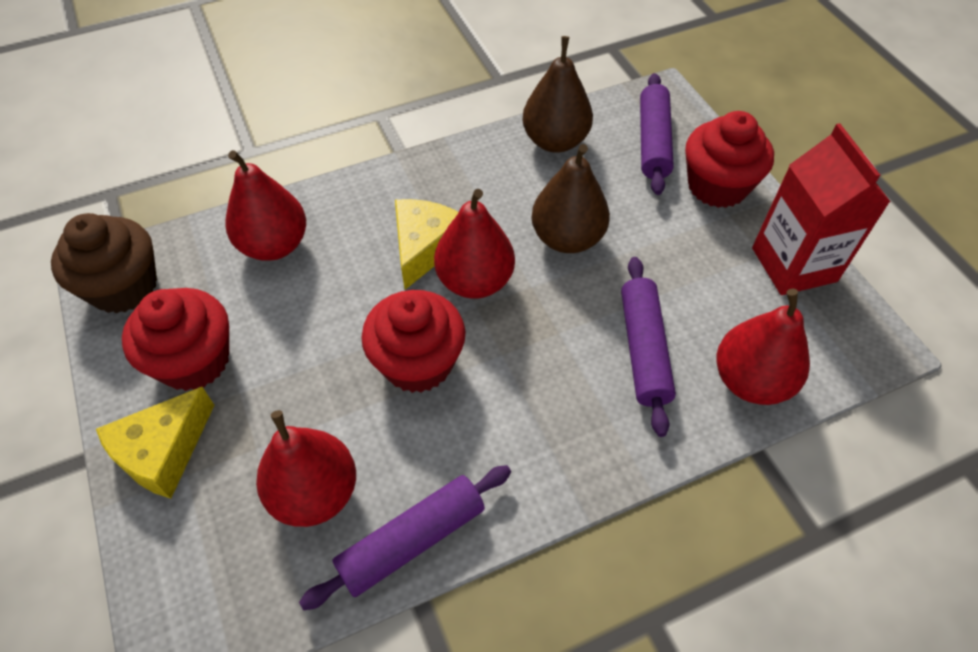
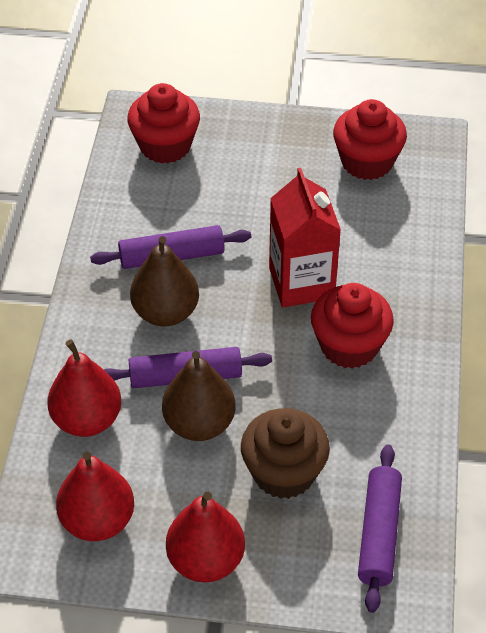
red pear: [225,150,306,261] [256,410,356,527] [434,189,515,299] [717,289,810,405] = 4 -> [47,340,121,437] [56,451,134,541] [166,492,245,583] = 3
yellow cheese: [96,387,214,499] [395,199,459,290] = 2 -> none = 0

